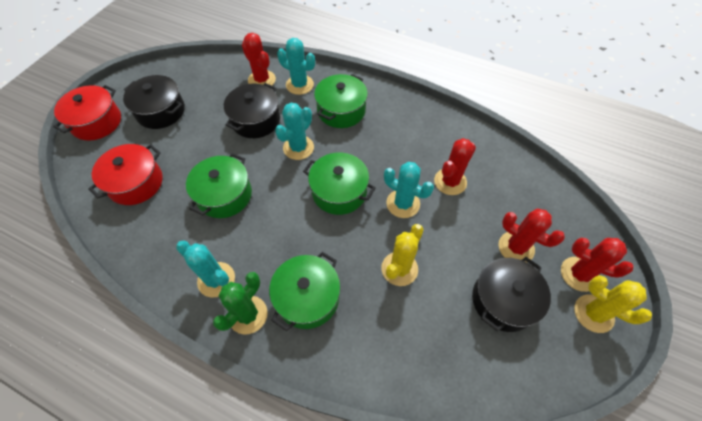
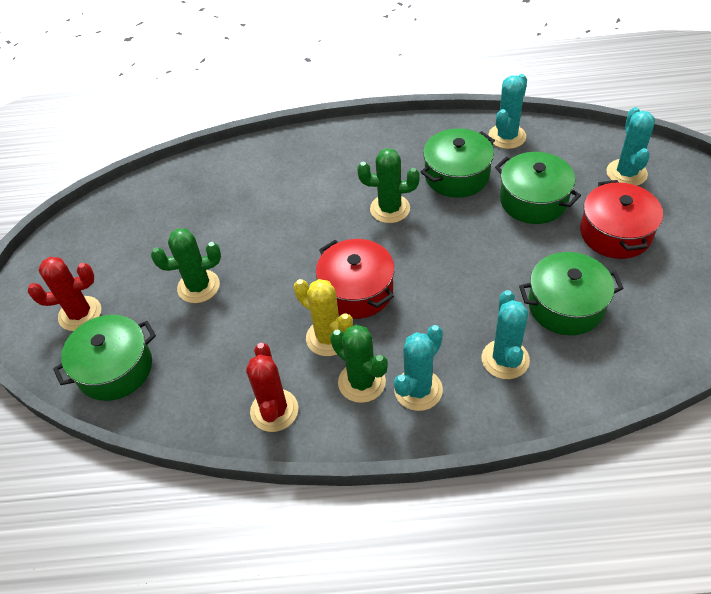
black pot: [123,75,185,129] [224,83,280,138] [472,257,551,332] = 3 -> none = 0
green cactus: [213,272,268,335] = 1 -> [151,228,221,303] [330,325,388,403] [357,148,420,223] = 3
red cactus: [242,33,276,86] [434,138,476,195] [499,209,565,262] [561,238,633,292] = 4 -> [28,257,101,331] [246,343,299,432] = 2
yellow cactus: [381,224,424,286] [574,275,652,333] = 2 -> [294,279,353,356] = 1

